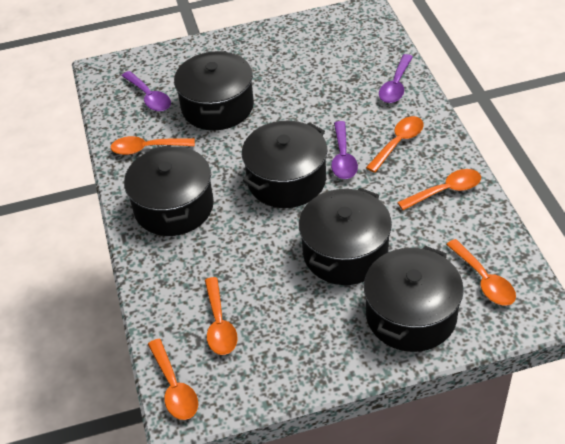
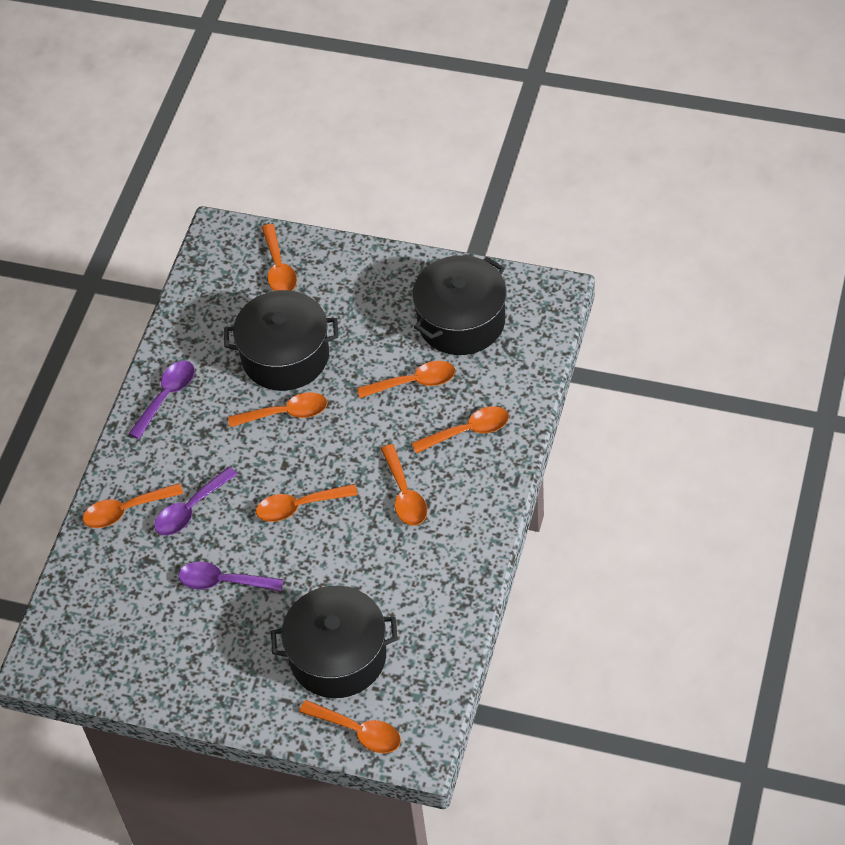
black pot: [124,145,214,236] [174,51,254,130] [242,121,327,208] [299,188,392,285] [364,246,464,352] = 5 -> [224,290,338,391] [271,586,398,698] [412,255,506,355] = 3
orange spoon: [111,136,195,155] [148,339,198,420] [205,277,238,355] [366,116,424,173] [397,169,481,210] [446,239,516,306] = 6 -> [83,483,183,528] [228,392,327,427] [256,484,358,522] [262,224,297,291] [299,700,401,753] [357,361,455,398] [381,444,427,526] [412,406,509,454] = 8

